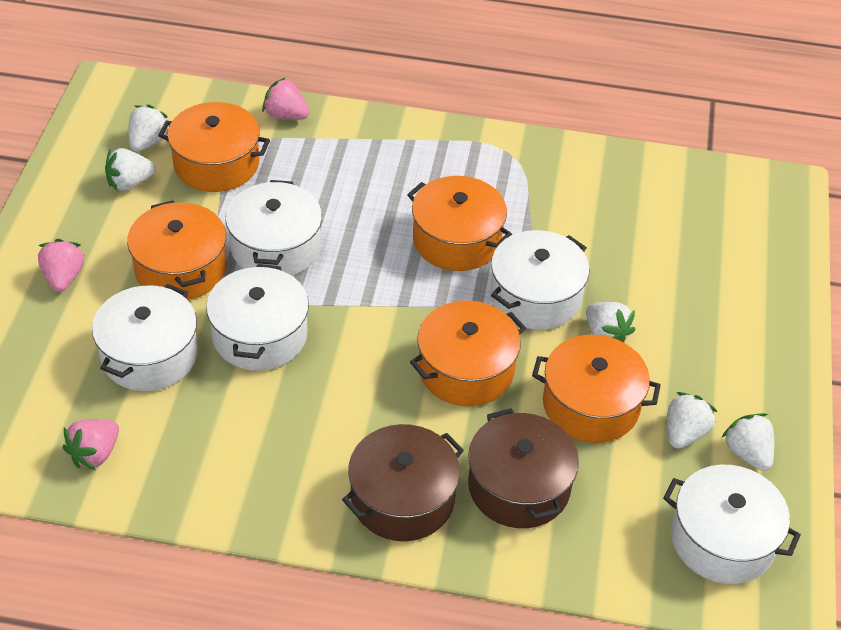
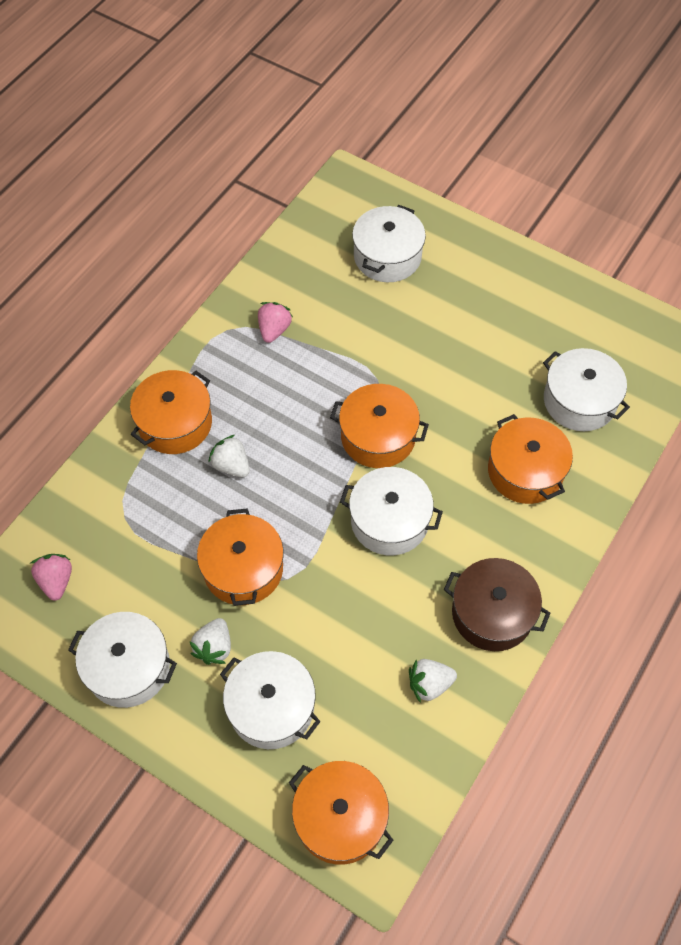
brown pot: [342,424,464,541] [468,408,579,528] = 2 -> [444,558,550,651] = 1
pink strawberry: [38,239,84,292] [63,419,119,470] [262,77,310,120] = 3 -> [31,554,72,601] [258,302,293,343] = 2
white strawberry: [105,148,156,192] [128,105,170,152] [586,302,635,343] [667,392,718,449] [721,413,774,471] = 5 -> [189,618,231,665] [208,435,250,477] [409,659,457,703] = 3

